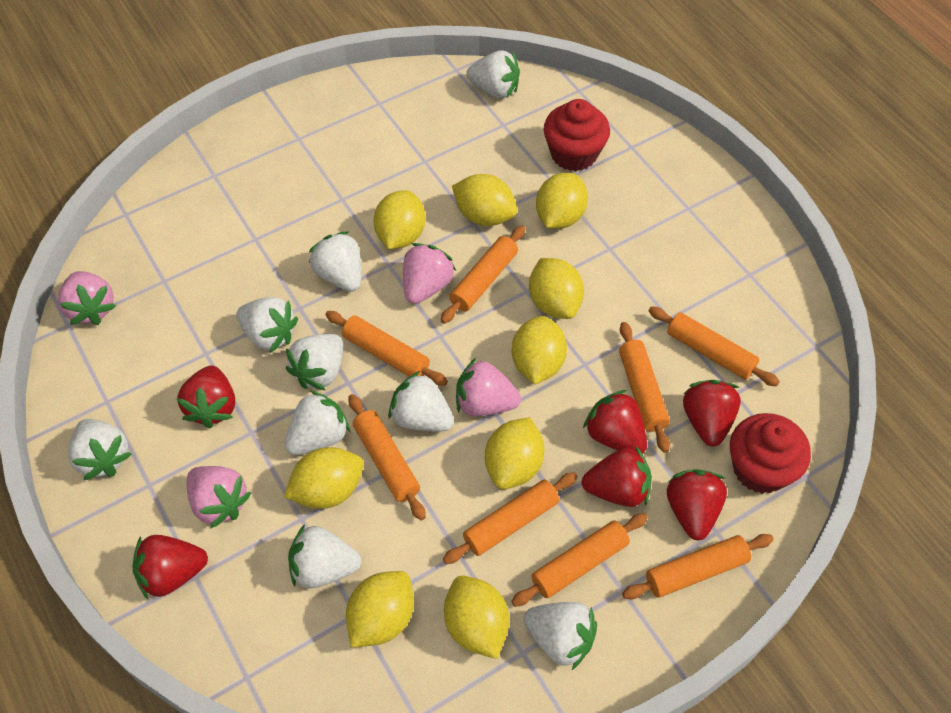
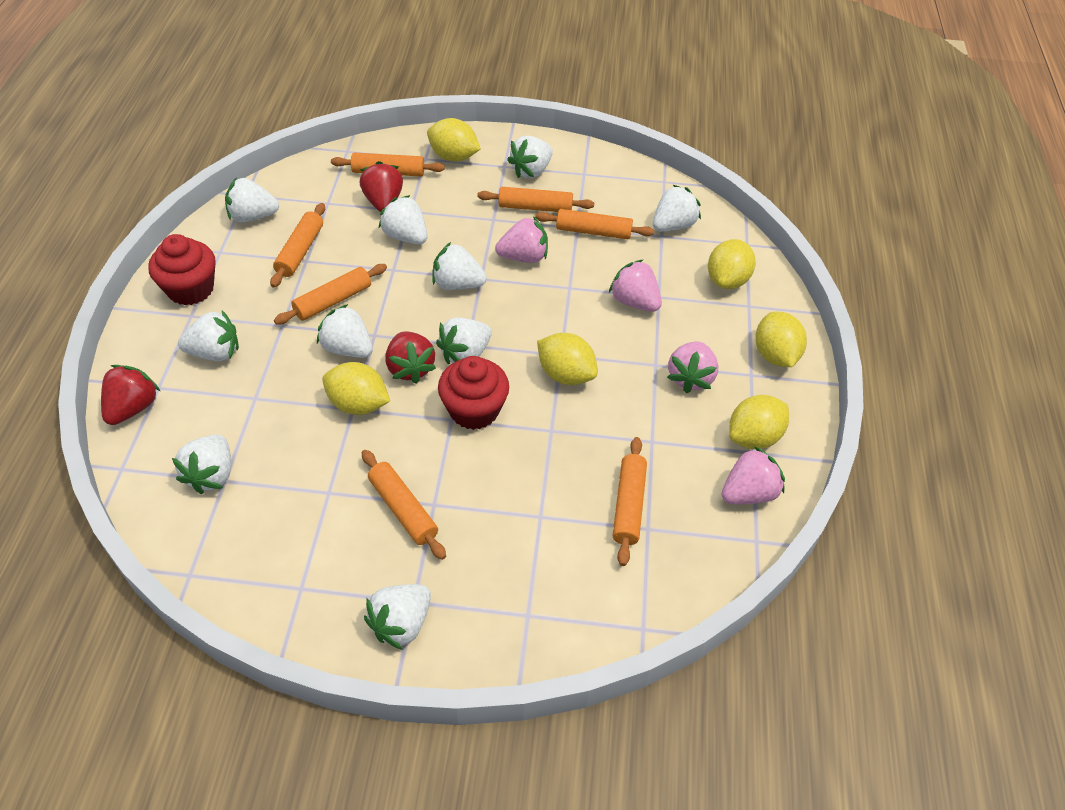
orange rolling pin: [325,311,448,386] [348,394,426,520] [441,225,526,324] [443,472,578,564] [511,513,648,607] [619,322,670,453] [622,534,773,599] [648,306,780,386] = 8 -> [270,203,325,288] [274,264,387,324] [331,152,445,177] [362,450,446,560] [477,187,594,212] [535,209,654,239] [613,437,647,566] = 7
red strawberry: [132,535,208,599] [177,366,235,428] [582,445,652,507] [583,390,647,454] [667,469,727,540] [683,380,741,446] = 6 -> [101,365,161,425] [360,161,403,212] [385,331,436,384] = 3
white strawberry: [68,419,132,480] [236,297,298,353] [285,390,350,455] [286,334,343,390] [288,524,361,588] [309,231,361,292] [388,371,454,432] [466,50,520,98] [524,602,597,670] = 9 -> [172,435,231,494] [178,310,239,361] [225,177,279,223] [317,304,373,358] [364,584,431,650] [379,195,427,244] [432,242,487,290] [436,317,492,364] [507,136,553,178] [653,185,701,232] = 10
yellow lemon: [284,447,364,509] [346,571,414,647] [374,190,426,249] [444,576,509,659] [452,174,517,226] [485,417,544,489] [512,316,567,384] [529,258,584,319] [536,173,588,229] = 9 -> [322,362,390,415] [427,118,481,162] [537,333,598,385] [708,239,756,289] [729,395,789,449] [755,312,807,367] = 6

